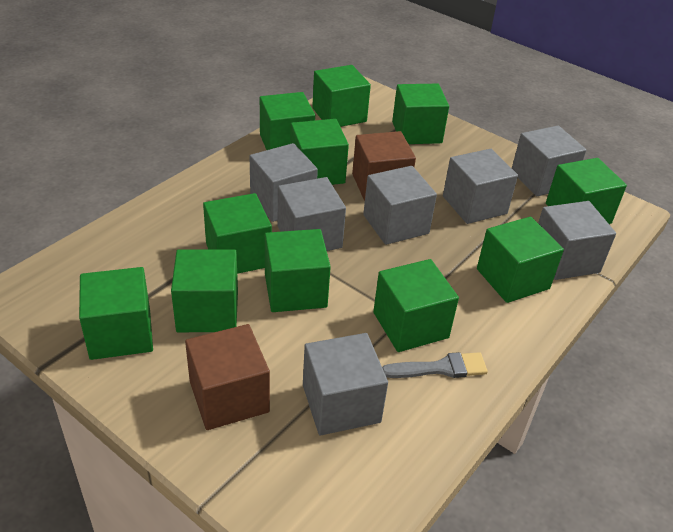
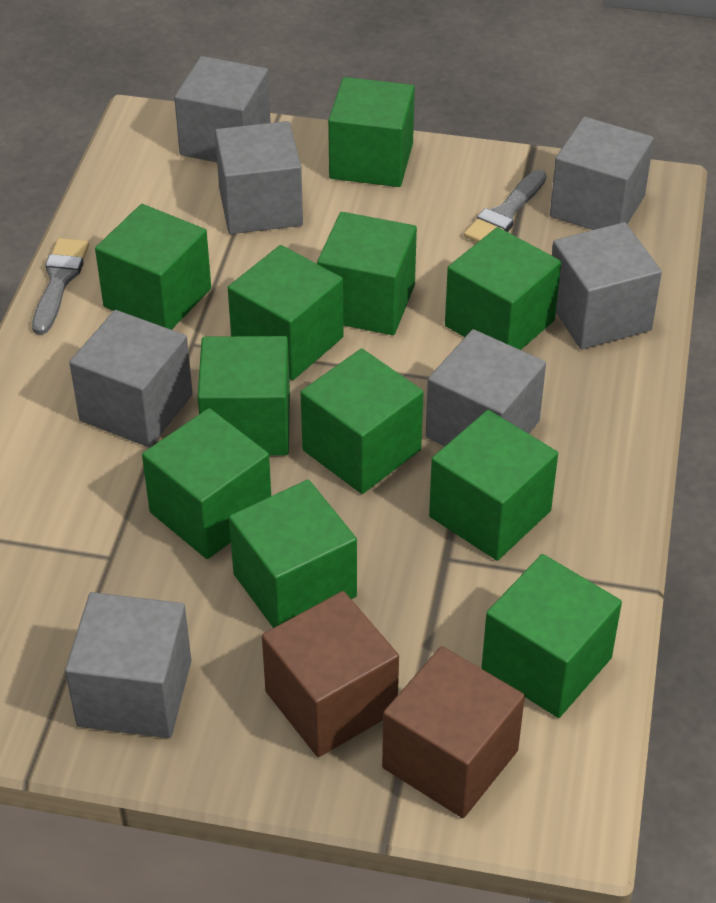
grey brush: [382,352,488,378] = 1 -> [32,238,89,335] [464,169,547,243] = 2

